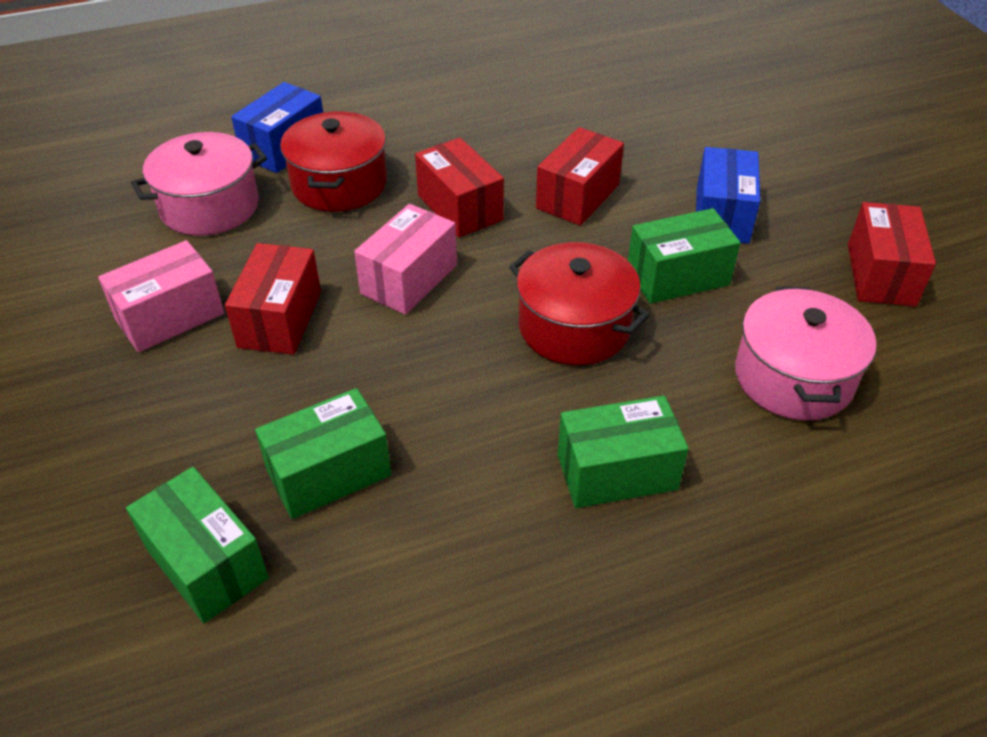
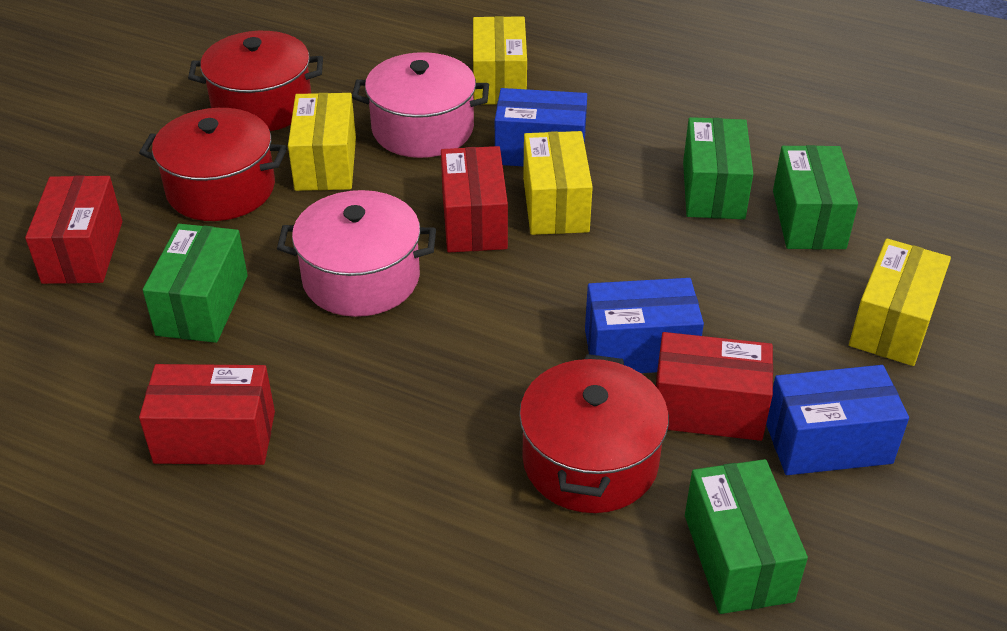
blue box: [231,82,323,173] [696,147,760,244] = 2 -> [495,88,587,166] [585,278,704,373] [766,365,909,475] = 3
pink box: [98,240,224,352] [354,204,457,315] = 2 -> none = 0
red pot: [280,111,387,212] [509,242,650,365] = 2 -> [139,108,287,221] [188,31,323,131] [519,354,669,513] = 3
yellow box: none = 0 -> [288,93,356,191] [473,16,527,105] [523,131,593,235] [849,239,951,366] = 4

